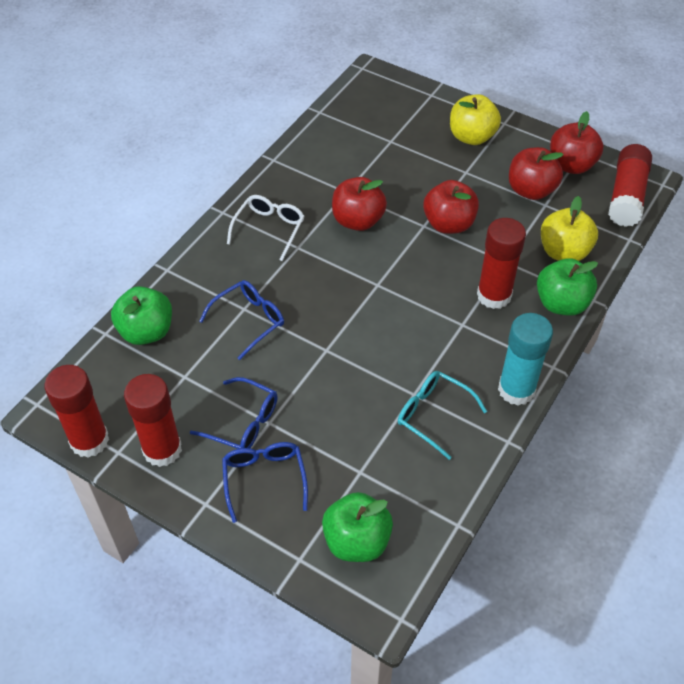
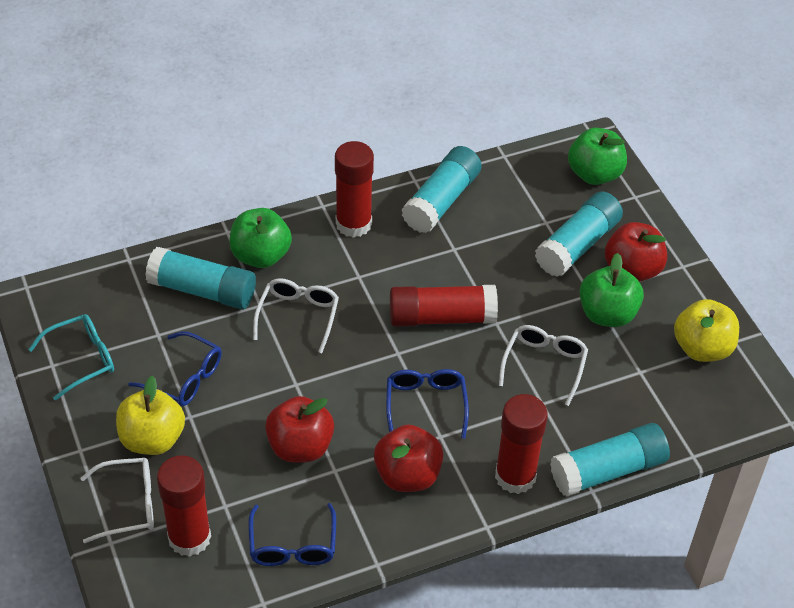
red apple: [332,177,387,231] [423,180,479,234] [509,147,564,200] [550,111,603,174] = 4 -> [265,396,334,463] [374,424,443,492] [605,222,667,282] = 3
turquoise glue stick: [498,313,553,406] = 1 -> [145,247,256,309] [402,146,482,233] [535,191,623,277] [550,423,670,496] = 4
white glasses: [227,195,305,261] = 1 -> [81,458,154,543] [253,278,339,353] [499,325,588,406] = 3

